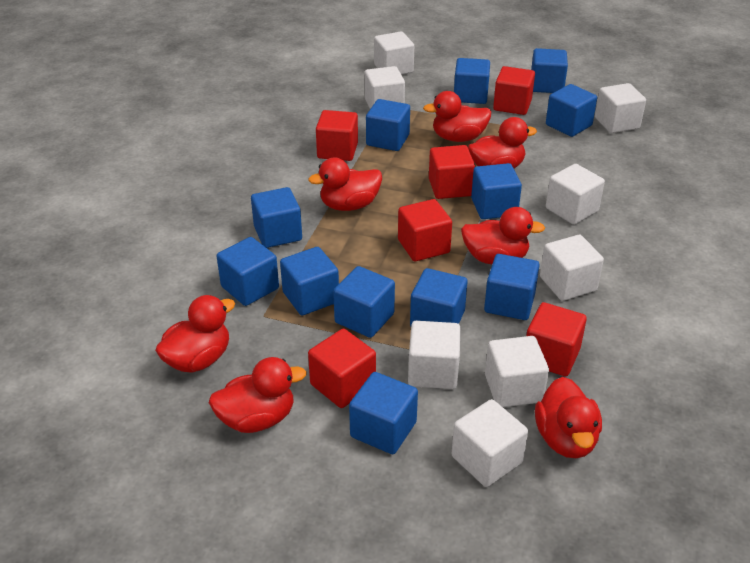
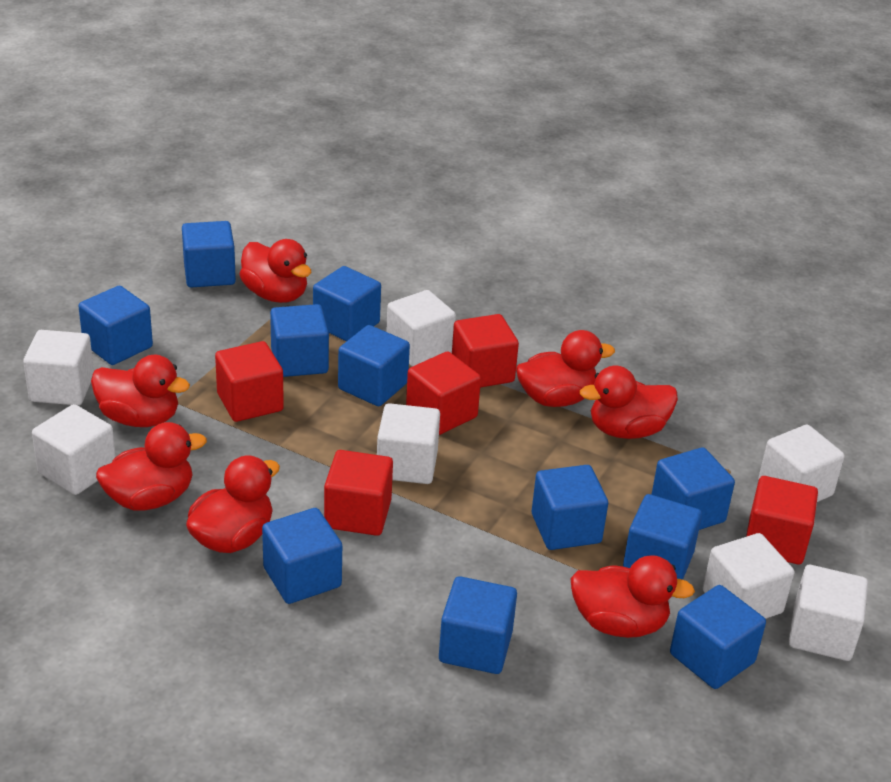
blue cube: [217,237,279,306] [251,187,302,248] [280,247,339,316] [333,266,395,338] [349,372,418,454] [366,99,410,151] [410,268,468,326] [454,58,490,104] [471,163,522,219] [484,254,540,320] [531,48,568,93] [546,84,597,137] = 12 -> [78,286,153,365] [182,221,236,288] [262,508,342,604] [270,304,329,377] [313,266,381,341] [338,325,410,406] [439,576,517,674] [532,465,608,550] [623,494,702,580] [651,447,735,530] [670,585,766,689] = 11
red cube: [308,329,376,408] [316,110,358,161] [398,199,452,261] [429,145,475,199] [493,66,535,115] [526,302,587,376] = 6 -> [215,341,284,422] [324,450,393,536] [406,351,481,435] [452,314,519,388] [746,476,818,564] = 5
white cube: [365,66,405,109] [374,32,414,75] [408,321,460,389] [451,399,528,487] [485,336,549,407] [540,235,604,301] [546,164,605,225] [595,83,646,133] = 8 -> [23,330,94,405] [32,404,116,495] [377,403,440,484] [386,290,456,367] [703,533,794,619] [758,425,845,502] [789,565,868,661] = 7

